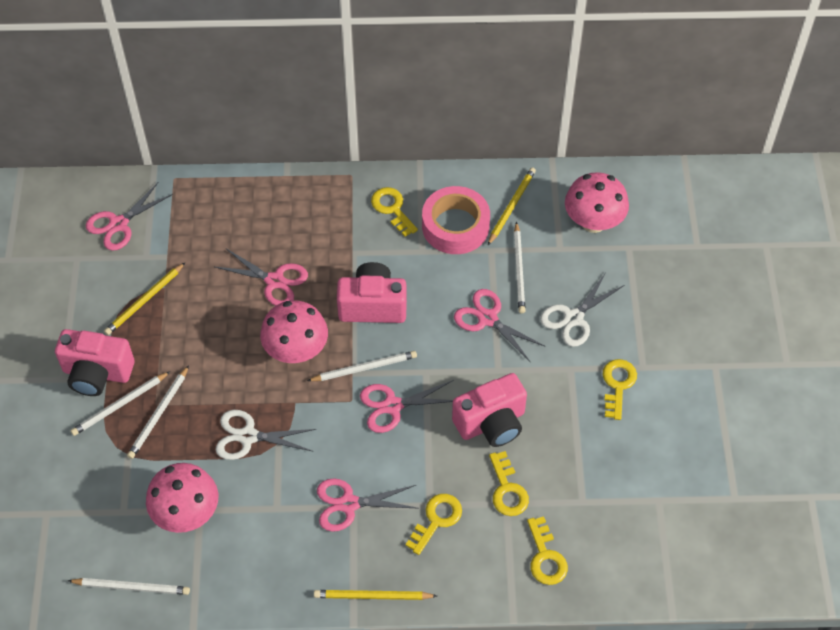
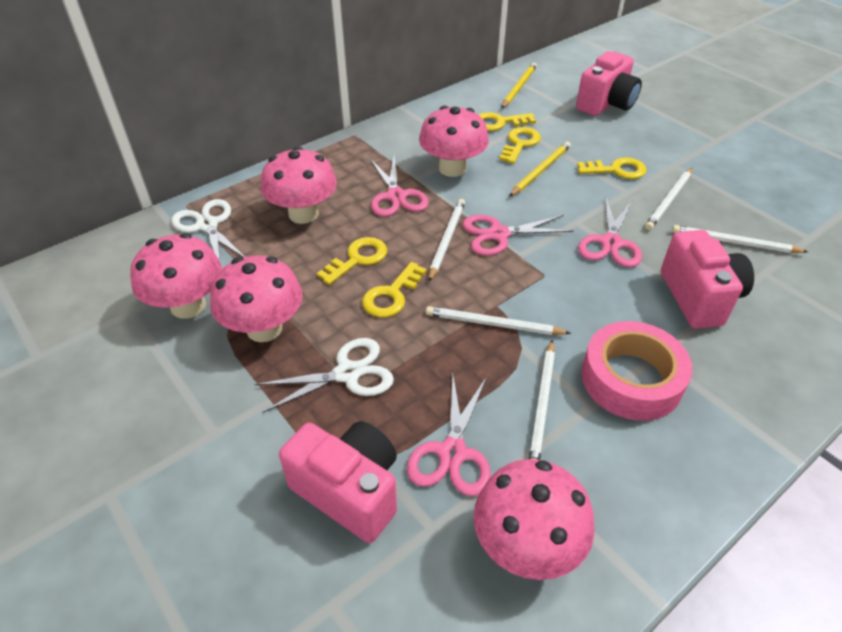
pink mushroom: [146,463,218,533] [260,300,328,363] [565,172,629,233] = 3 -> [130,233,222,319] [210,256,303,342] [261,146,337,224] [419,106,489,177] [474,459,594,580] = 5
pink scissors: [85,181,173,251] [215,249,308,306] [317,478,419,532] [360,380,454,433] [454,289,546,361] = 5 -> [370,157,429,217] [407,376,491,496] [462,215,574,256] [578,196,642,267] = 4
yellow pencil: [104,263,185,335] [314,590,437,600] [488,167,536,245] = 3 -> [502,63,537,108] [509,142,571,197] = 2

